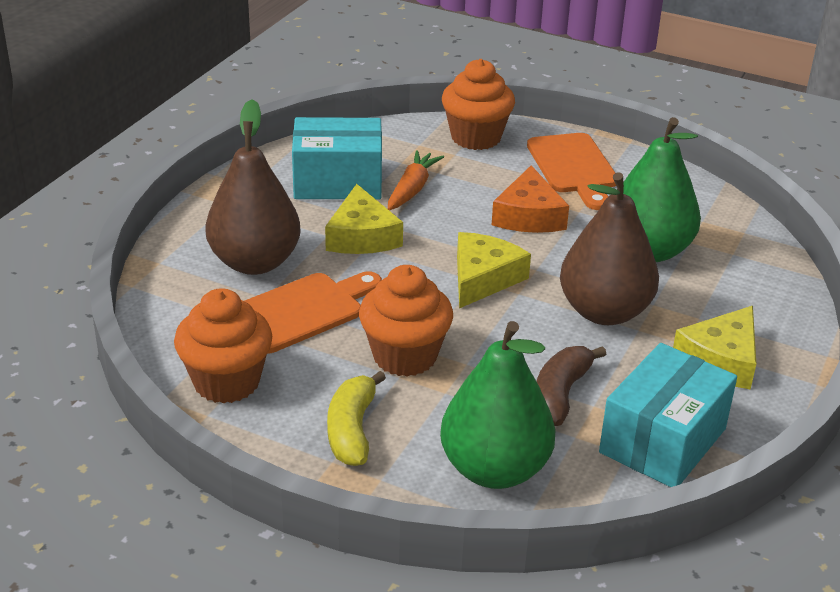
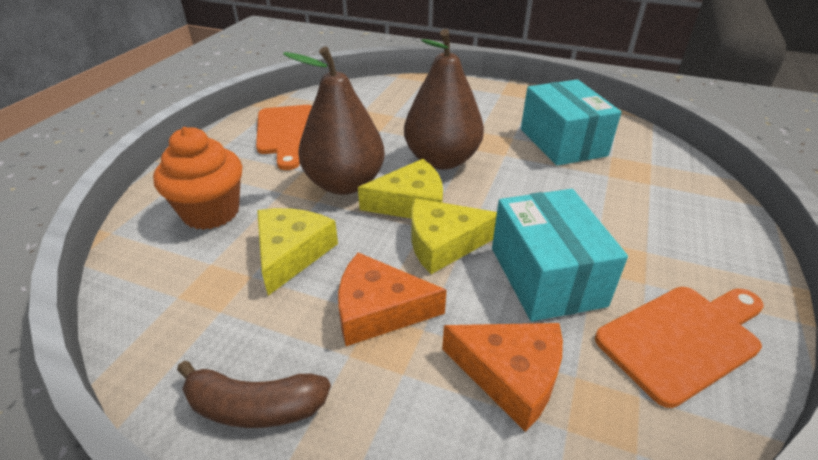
green pear: [440,321,555,489] [623,117,701,262] = 2 -> none = 0
orange carrot: [388,150,444,210] = 1 -> none = 0
orange cheese: [492,166,569,233] = 1 -> [338,252,446,346] [442,323,563,432] = 2
orange cupcake: [174,288,272,403] [359,265,453,377] [442,59,515,150] = 3 -> [153,127,242,230] = 1
yellow banana: [327,371,386,466] = 1 -> none = 0

